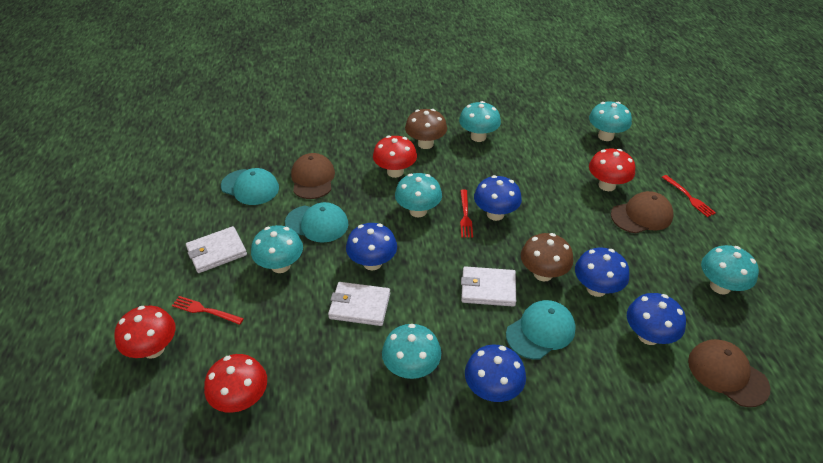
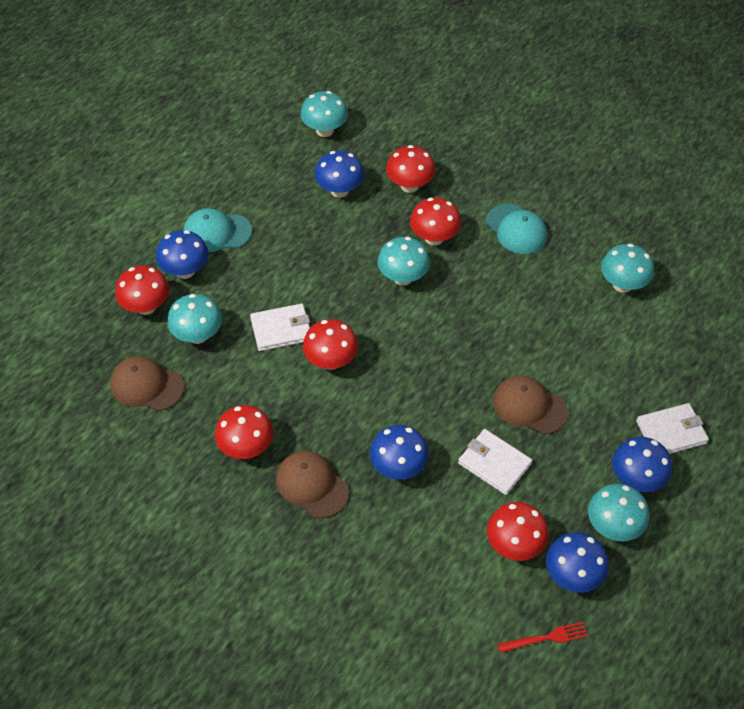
brown mushroom: [405,109,447,149] [521,233,573,282] = 2 -> none = 0
red fork: [172,296,244,325] [460,189,473,238] [662,175,716,217] = 3 -> [498,622,588,653] = 1
red mushroom: [114,306,176,359] [204,354,267,413] [373,135,417,178] [589,149,635,191] = 4 -> [115,265,169,315] [215,405,273,459] [303,319,358,370] [386,145,435,193] [410,198,461,246] [487,502,549,561] = 6
turquoise cap: [221,168,279,205] [285,202,348,243] [506,300,576,359] = 3 -> [183,208,252,252] [486,203,547,254] = 2
turquoise mushroom: [251,225,303,273] [382,324,441,379] [395,173,442,217] [459,101,501,142] [589,102,632,141] [701,245,759,295] = 6 -> [167,294,222,344] [301,91,348,137] [377,237,430,286] [588,484,649,541] [601,243,654,293] = 5

